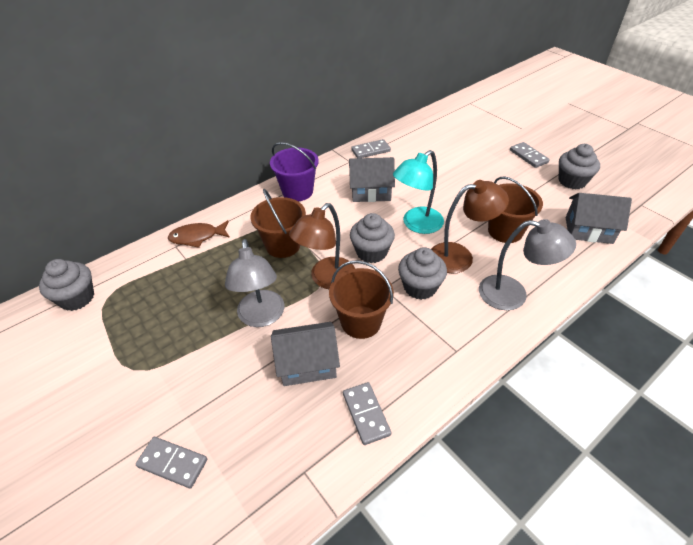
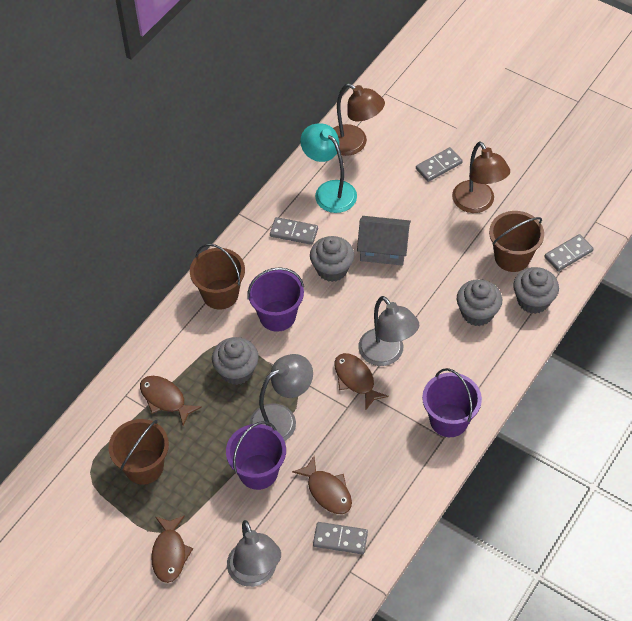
brown fish: [168,220,230,248] = 1 -> [140,376,202,426] [151,515,193,583] [292,456,352,514] [334,353,389,409] = 4
grey house: [271,322,340,386] [349,157,395,202] [566,193,632,244] = 3 -> [357,216,411,266] = 1
grey lamp: [225,239,284,327] [479,219,576,310] = 2 -> [227,520,281,587] [249,354,313,441] [358,296,419,366] = 3
purple bucket: [270,142,319,201] = 1 -> [226,421,286,490] [247,267,304,332] [422,368,482,437] = 3

